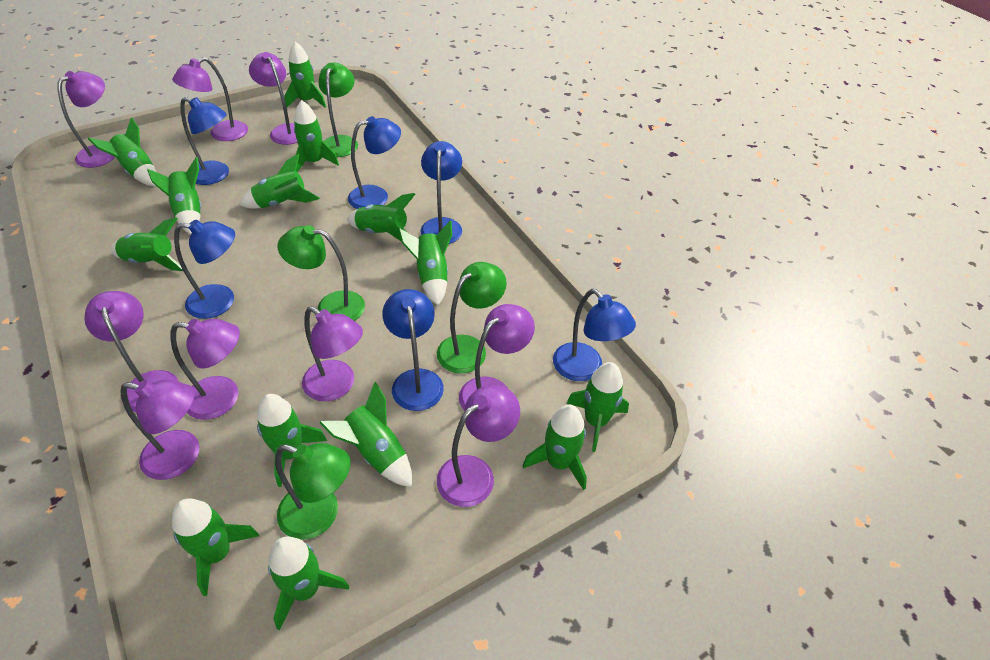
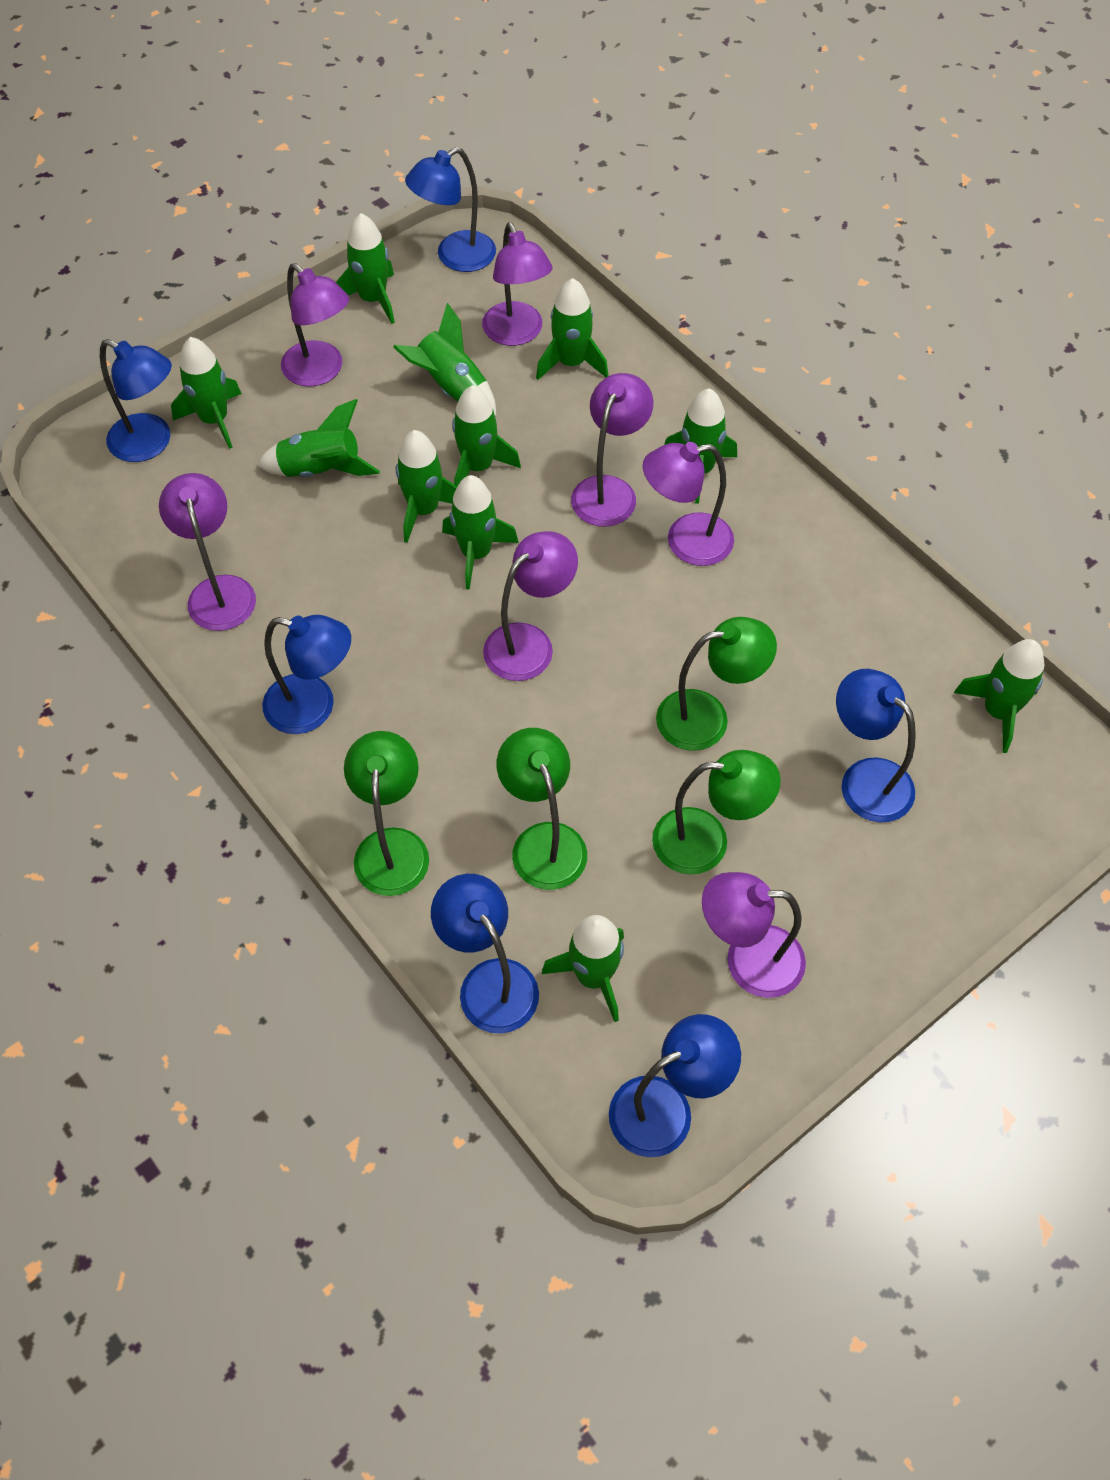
green rocket: [88,117,156,186] [111,217,183,271] [147,157,201,234] [172,498,259,596] [240,154,320,209] [257,394,327,487] [268,537,349,630] [285,41,326,108] [294,100,339,172] [319,382,412,487] [346,193,415,242] [399,220,452,305] [523,405,587,490] [567,362,629,452] = 14 -> [171,337,241,449] [257,399,380,477] [336,213,395,324] [393,303,496,417] [396,430,457,543] [442,475,519,590] [452,385,521,487] [536,278,608,380] [542,915,624,1022] [664,388,737,504] [954,639,1045,753] = 11
purple lamp: [57,71,115,168] [84,291,179,412] [120,379,199,480] [171,319,240,420] [172,57,248,141] [249,52,298,145] [302,306,363,401] [437,385,520,507] [459,304,535,411] = 9 -> [159,473,256,631] [281,263,349,387] [482,223,552,346] [483,531,578,681] [571,373,653,527] [643,442,734,566] [702,872,806,998] = 7

